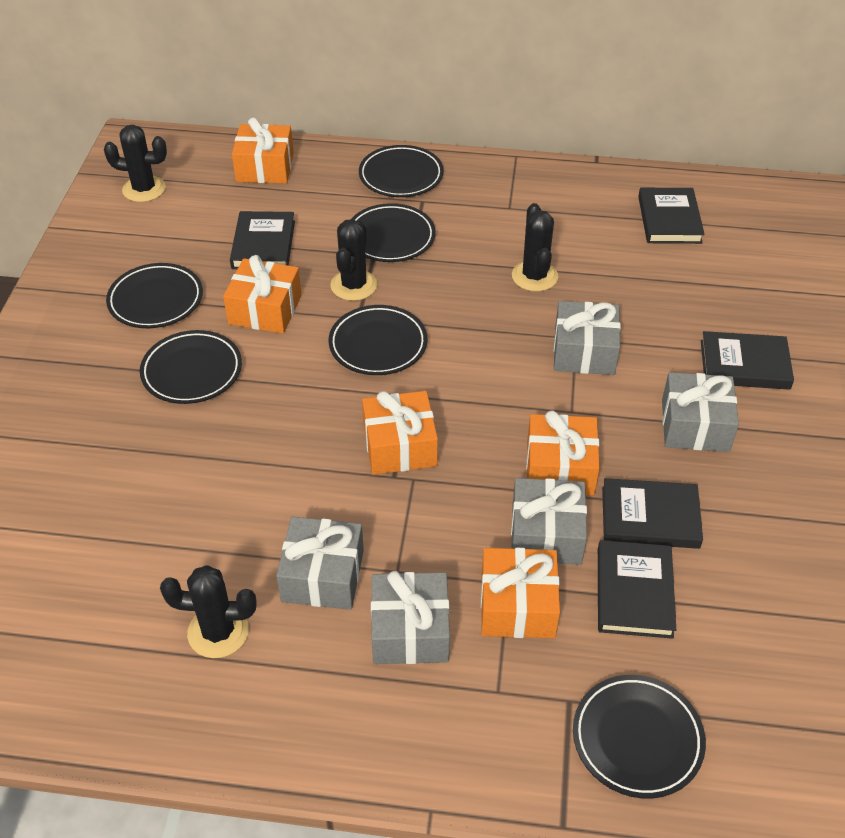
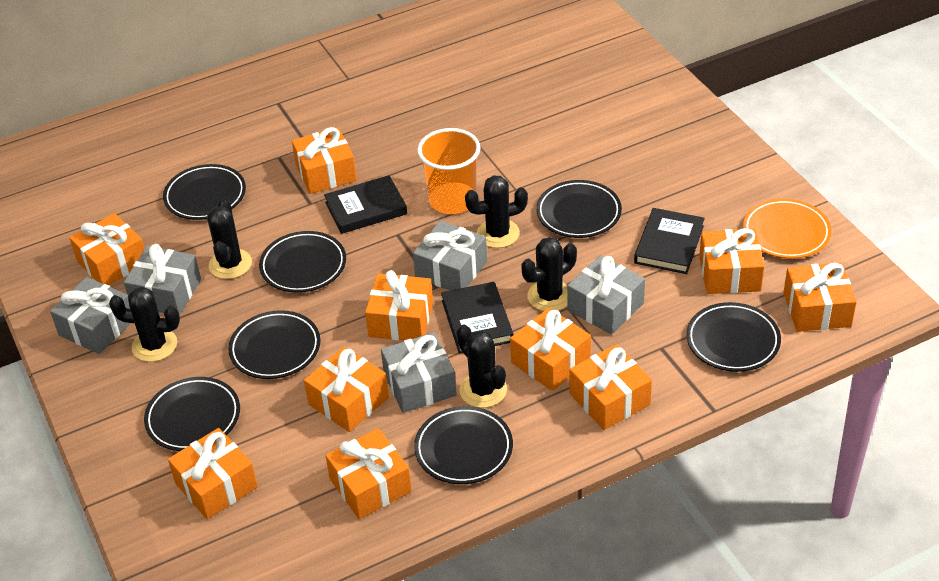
black book: [230,211,295,269] [598,540,676,639] [602,478,703,549] [638,188,705,244] [701,331,794,390] = 5 -> [324,175,407,234] [441,282,514,354] [634,208,705,274] = 3
black cactus: [104,125,167,202] [160,565,257,658] [330,219,377,301] [512,203,558,292] = 4 -> [109,287,180,362] [207,198,252,279] [457,324,507,408] [465,175,528,248] [521,237,577,311] = 5
black plate: [106,263,203,328] [140,330,242,404] [328,305,427,375] [350,203,436,262] [359,145,444,197] [573,675,706,799] = 6 -> [144,377,240,451] [163,164,246,220] [228,310,321,379] [259,231,346,293] [414,406,513,484] [536,180,622,238] [686,302,781,372] = 7
orange cup: none = 0 -> [417,128,480,214] = 1
orange gift: [223,255,302,334] [232,118,294,184] [362,391,438,475] [481,548,560,638] [526,410,600,496] = 5 -> [69,213,144,285] [168,428,258,519] [292,127,357,194] [304,347,389,432] [325,428,412,519] [365,270,433,341] [510,308,591,391] [569,344,652,430] [699,228,764,294] [784,262,857,332] = 10
orange plate: none = 0 -> [743,198,832,259] = 1

